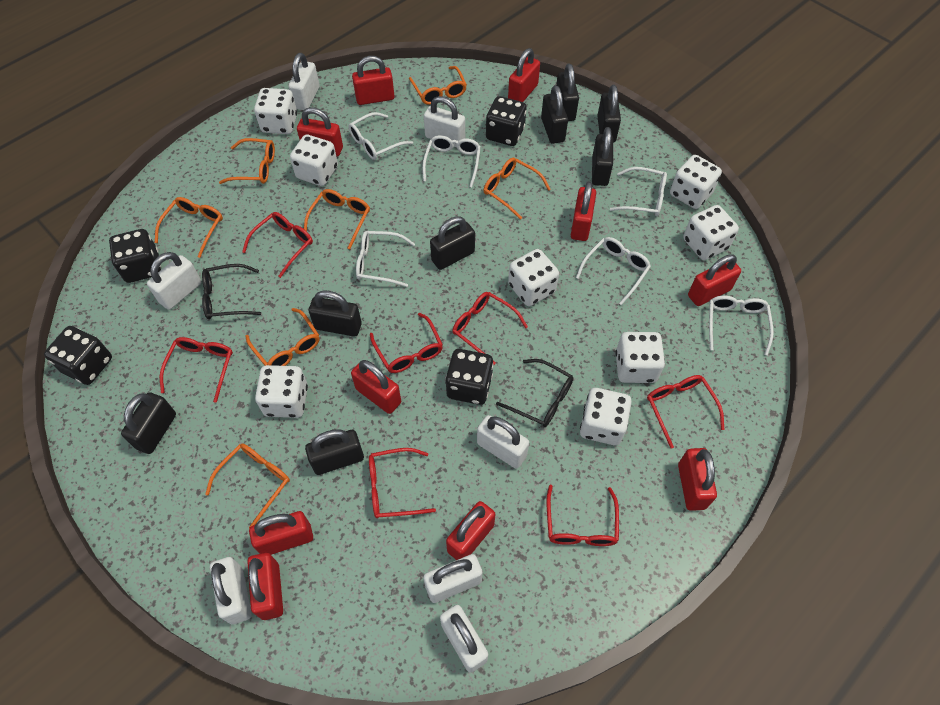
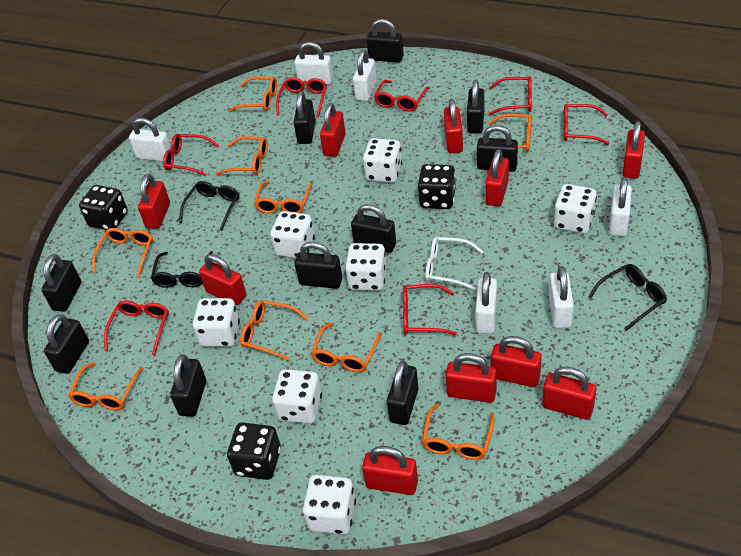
black dice: [44,326,112,385] [109,229,161,283] [445,349,493,405] [486,96,527,146] = 4 -> [79,185,128,230] [227,422,281,480] [418,164,456,209] = 3
black glasses: [202,264,261,319] [496,359,573,427] = 2 -> [151,251,213,288] [179,181,239,231] [589,264,667,331] = 3
black padlock: [121,392,176,454] [305,429,364,475] [309,290,362,336] [430,217,475,270] [541,85,568,144] [556,63,579,121] [592,127,613,186] [597,85,621,143] = 8 -> [41,254,81,312] [44,314,89,374] [170,355,206,417] [293,91,316,144] [295,242,342,289] [351,204,396,253] [366,19,404,63] [387,361,419,425] [467,80,485,134] [477,125,518,172] = 10
orange glasses: [155,197,223,258] [205,444,290,528] [219,138,275,184] [246,308,319,366] [304,189,370,249] [409,66,467,105] [484,158,550,220] = 7 -> [68,362,143,410] [92,228,153,277] [216,136,268,176] [228,76,277,112] [240,300,309,361] [254,181,313,213] [311,323,382,372] [422,404,495,460] [488,114,532,152] = 9
white dice: [254,88,297,134] [255,365,308,418] [290,134,338,186] [508,249,559,306] [580,388,631,445] [615,332,665,383] [670,155,722,209] [683,205,739,260] = 8 -> [193,298,240,347] [270,211,315,258] [272,369,322,424] [303,475,356,535] [345,243,387,291] [363,138,402,183] [554,184,597,234] = 7
white glasses: [349,112,413,160] [356,231,415,287] [422,135,481,188] [576,237,651,305] [610,167,667,216] [709,296,774,356] = 6 -> [425,237,483,290] = 1
white padlock: [147,252,202,310] [210,557,252,625] [288,53,320,110] [423,554,482,603] [424,96,465,147] [440,605,488,672] [477,415,529,469] = 7 -> [129,118,171,162] [294,42,333,85] [353,49,377,101] [475,272,497,334] [549,266,574,328] [609,177,632,236] = 6

